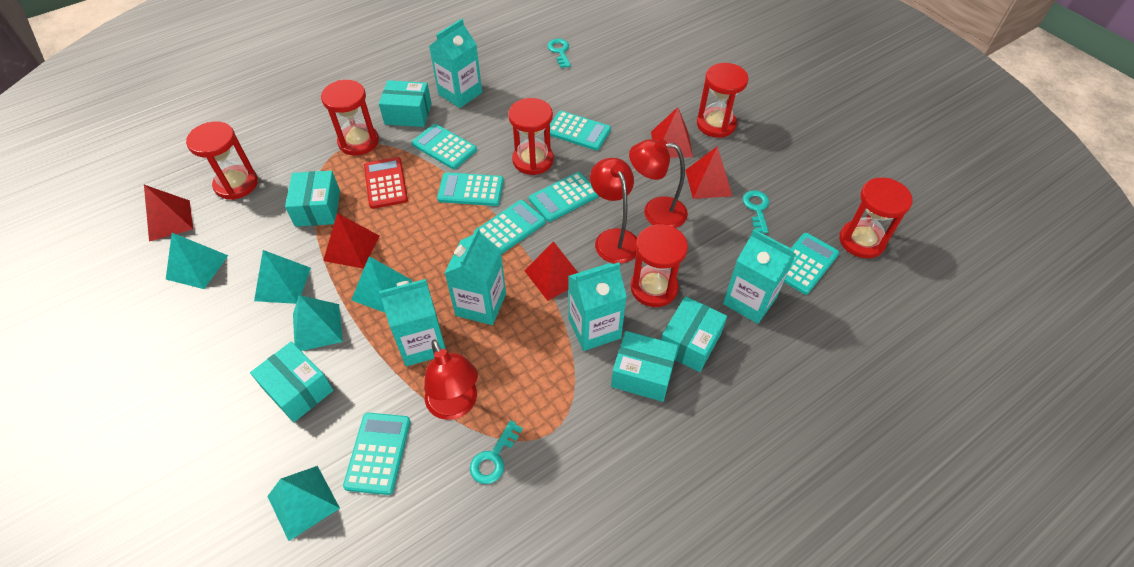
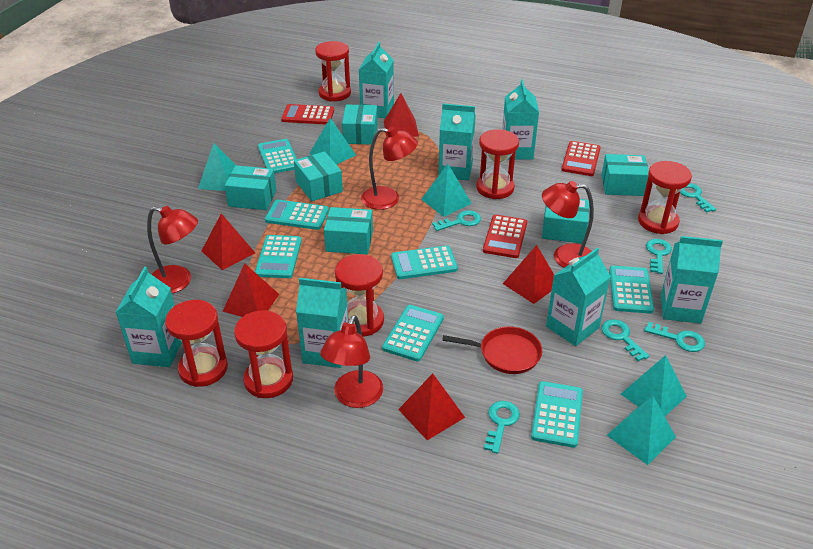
red calculator: [364,157,408,209] = 1 -> [281,104,334,124] [483,215,527,258] [561,141,601,176] = 3
red lamp: [424,339,478,420] [590,158,637,264] [629,139,688,228] = 3 -> [147,206,198,293] [320,315,383,408] [361,127,418,210] [542,181,594,268] = 4
red pan: none = 0 -> [442,326,542,374] = 1
turquoise box: [250,342,333,422] [285,171,340,227] [379,80,432,127] [611,331,678,402] [661,296,727,372] = 5 -> [225,165,276,210] [294,151,343,201] [324,207,373,254] [342,105,378,144] [542,199,589,243] [601,154,649,196] = 6
turquoise carton: [379,279,446,367] [429,19,482,108] [445,228,506,325] [568,262,627,351] [723,229,796,324] = 5 -> [115,267,182,367] [296,278,349,368] [359,42,394,118] [438,104,476,181] [502,80,539,160] [546,248,611,346] [661,236,723,324] = 7
turquoise key: [470,420,523,484] [547,39,571,68] [743,190,769,233] = 3 -> [432,210,481,231] [484,401,520,454] [601,319,649,361] [644,322,705,352] [646,239,672,274] [680,183,716,213] = 6

